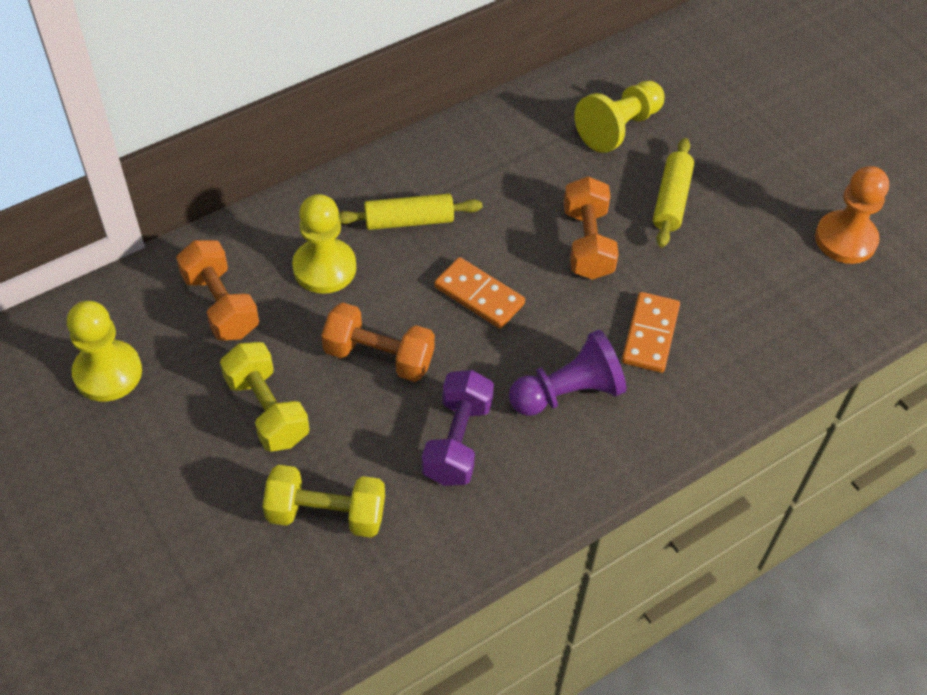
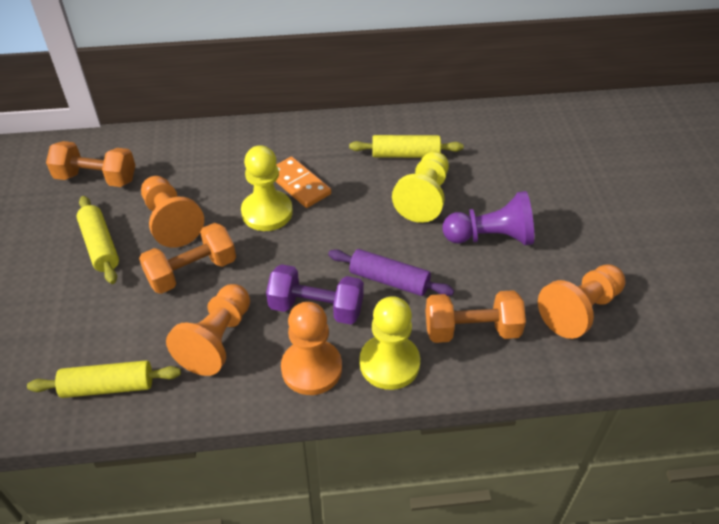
orange domino: [434,257,525,329] [622,292,680,373] = 2 -> [275,157,331,208] = 1
orange pawn: [815,166,889,264] = 1 -> [141,176,204,248] [166,284,250,376] [281,302,342,395] [538,264,625,339] = 4
purple rolling pin: none = 0 -> [328,249,454,296] = 1
yellow dumbbell: [220,342,310,452] [263,465,385,538] = 2 -> none = 0
yellow rolling pin: [338,194,483,230] [653,138,694,248] = 2 -> [27,360,181,398] [76,196,119,284] [349,135,464,158] = 3

